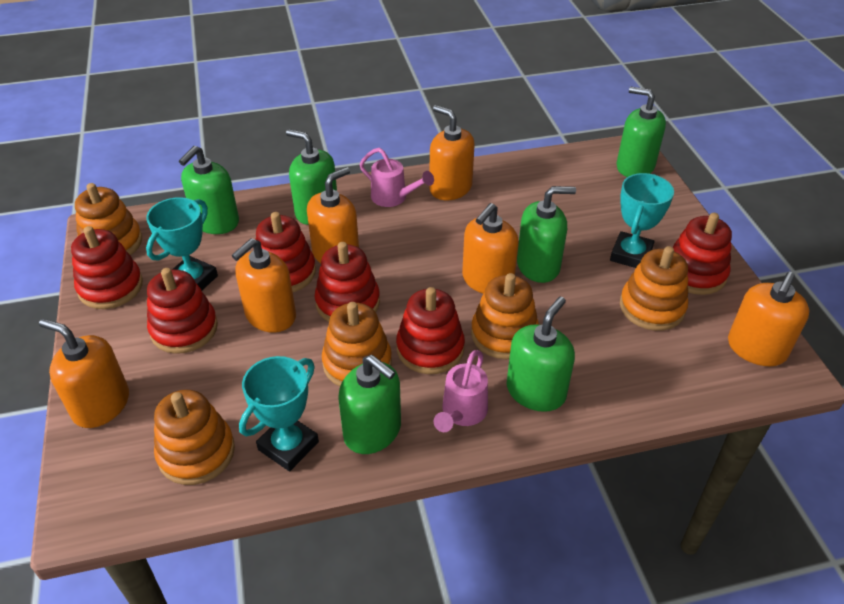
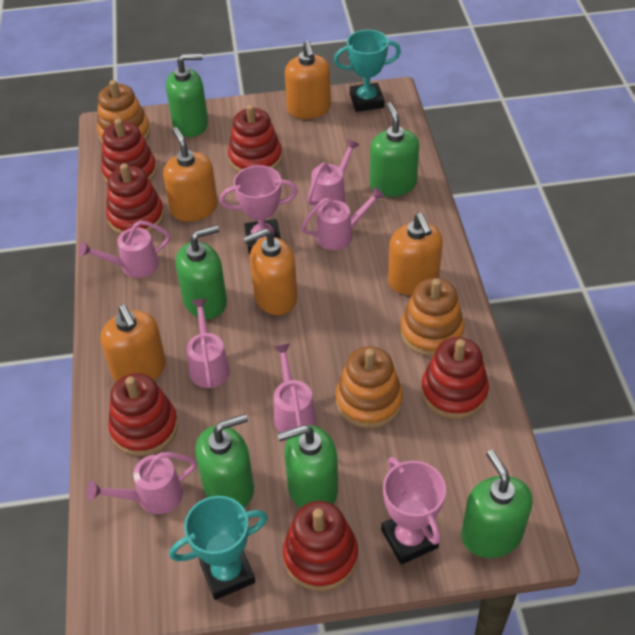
orange soap dispenser: [39,319,129,428] [231,238,296,332] [307,167,359,263] [429,105,475,201] [462,203,519,294] [728,272,809,366] = 6 -> [100,305,166,382] [163,127,218,221] [243,228,298,315] [285,41,331,119] [388,213,443,295] = 5
orange stacking toy: [75,183,142,255] [154,390,235,485] [322,302,392,386] [471,273,539,359] [620,246,688,331] = 5 -> [97,80,151,144] [336,346,403,428] [400,278,464,357] = 3
pink trophy: none = 0 -> [220,165,298,254] [381,457,446,565] = 2
pink watering can: [360,148,434,207] [434,350,488,432] = 2 -> [78,221,170,278] [86,452,197,514] [187,298,230,388] [274,343,316,432] [301,187,385,250] [307,139,360,207] = 6
turquoise trophy: [146,197,218,290] [239,356,319,471] [610,173,674,268] = 3 -> [169,496,268,600] [334,30,401,112] = 2

